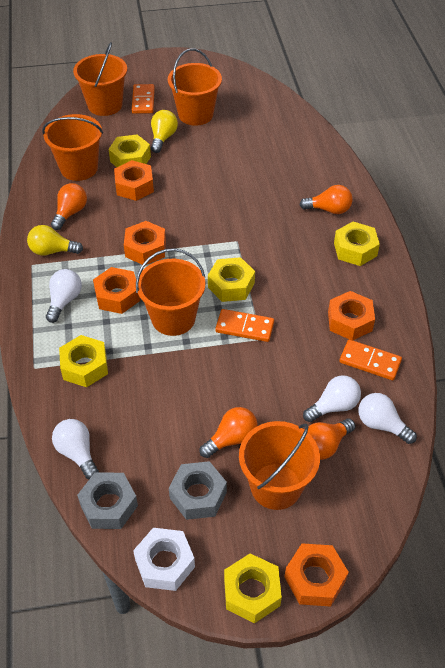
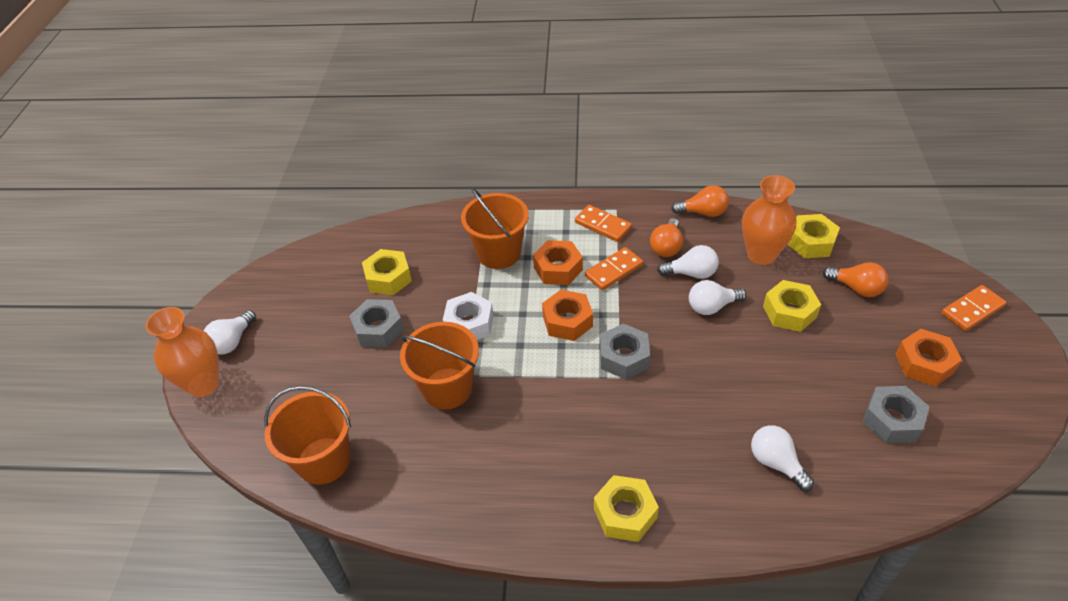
grey nut: [77,472,138,529] [169,461,227,520] = 2 -> [349,299,404,348] [600,323,650,380] [862,386,929,443] = 3
orange bucket: [42,114,103,181] [73,42,127,116] [136,248,205,336] [168,49,222,126] [239,421,320,510] = 5 -> [264,386,351,485] [400,322,479,410] [461,187,529,269] = 3
orange light bulb: [51,183,87,230] [200,407,258,458] [299,185,352,214] [308,418,356,460] = 4 -> [650,218,683,257] [671,185,729,217] [823,262,888,297] = 3
orange nut: [93,267,140,314] [114,160,154,201] [124,221,166,265] [284,543,349,607] [328,291,375,340] = 5 -> [533,240,583,285] [542,290,593,341] [895,329,962,387] = 3
orange vase: none = 0 -> [145,307,219,397] [742,175,796,265] = 2
yellow light bulb: [27,225,83,256] [151,110,178,153] = 2 -> none = 0
yellow nut: [59,335,108,387] [108,135,151,167] [208,257,255,302] [224,553,282,623] [334,222,380,266] = 5 -> [362,249,412,295] [594,475,659,542] [763,280,821,332] [787,214,840,258] = 4

